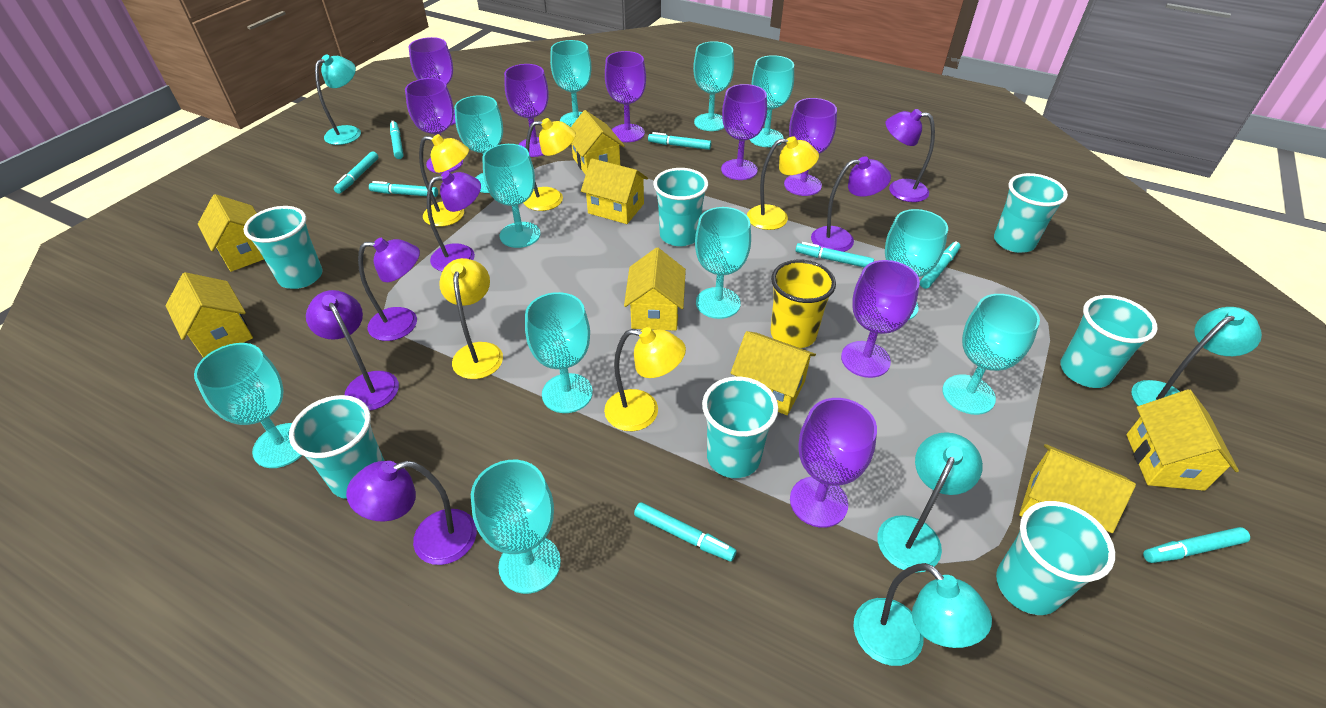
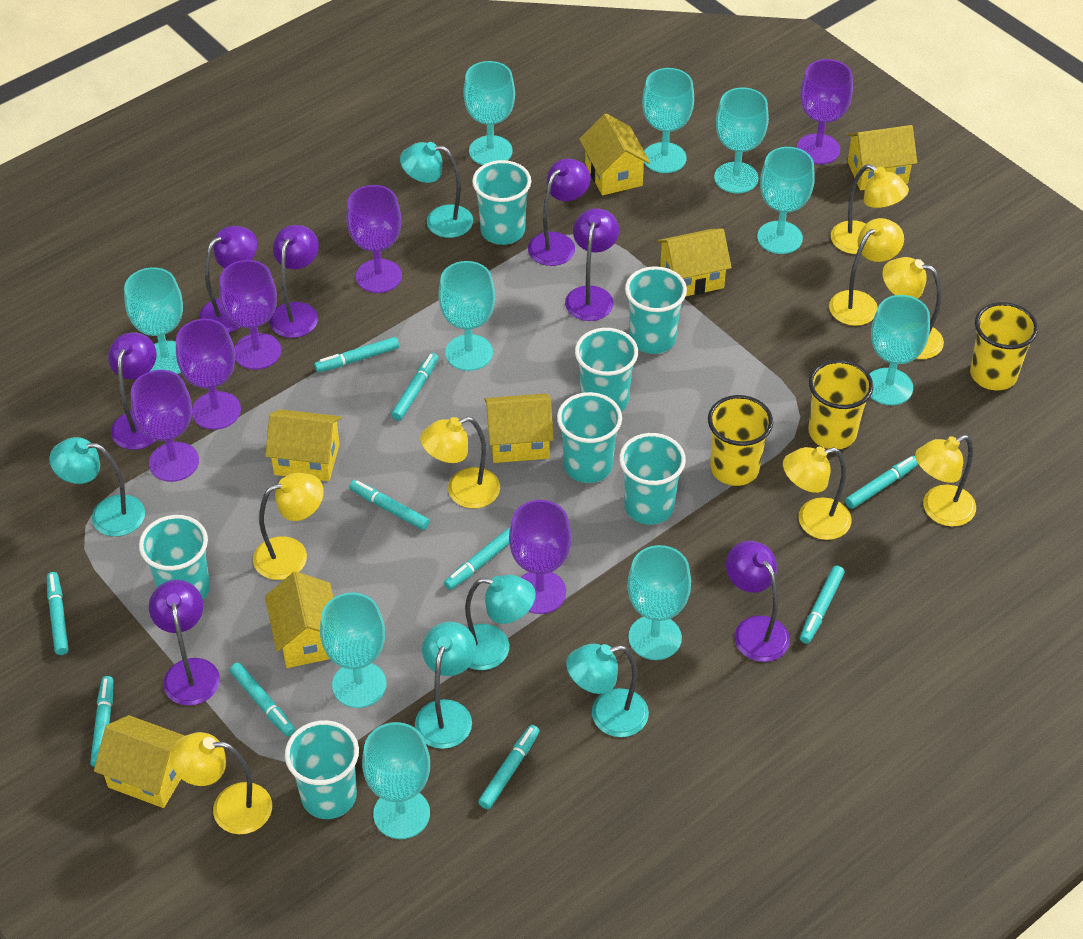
purple goblet: [405,78,463,173] [409,37,456,125] [504,64,549,157] [605,51,646,142] [721,84,767,180] [784,98,837,196] [790,398,877,528] [841,260,920,378] = 8 -> [131,370,199,482] [176,319,241,430] [219,260,281,370] [346,185,402,293] [509,500,571,614] [797,59,853,164] = 6
purple lamp: [306,290,399,411] [346,461,477,565] [358,238,420,341] [427,171,481,272] [811,156,891,252] [886,109,935,202] = 6 -> [108,332,157,450] [149,580,220,706] [199,226,257,333] [269,225,319,338] [528,158,591,266] [565,208,619,321] [726,541,790,662] = 7
turquoise goblet: [194,343,302,468] [454,95,503,193] [471,460,561,594] [482,144,541,248] [525,292,593,413] [550,40,591,127] [693,41,734,131] [695,207,751,319] [749,55,794,147] [885,209,948,320] [942,294,1040,415] = 11 -> [124,267,183,374] [320,593,386,708] [362,722,430,839] [438,261,495,371] [463,61,515,165] [627,545,691,660] [642,68,694,173] [714,88,769,193] [757,147,815,254] [869,295,930,405] = 10
turquoise lamp: [315,54,361,145] [853,563,992,666] [877,432,983,573] [1132,307,1262,406] = 4 -> [49,437,145,537] [400,142,473,238] [415,622,476,749] [465,575,536,670] [566,644,649,737] = 5
turquoise marker: [334,151,378,194] [369,181,438,197] [390,121,404,159] [634,502,737,562] [648,132,711,150] [796,242,874,268] [920,241,960,289] [1143,527,1250,563] = 8 -> [47,572,69,655] [90,676,113,767] [230,662,295,736] [314,337,399,372] [349,480,429,530] [391,353,438,421] [444,527,510,590] [478,725,540,809] [800,566,845,644] [845,456,918,509] = 10
yellow cup: [770,260,836,348] = 1 -> [708,395,773,486] [809,360,873,449] [970,302,1038,391] = 3
yellow house: [166,272,253,358] [198,194,264,272] [571,110,625,175] [581,158,648,224] [624,248,686,331] [730,331,816,415] [1019,444,1136,533] [1126,389,1239,491] = 8 -> [94,715,185,808] [265,409,342,481] [265,571,334,668] [485,393,554,463] [579,113,650,195] [657,229,732,296] [847,125,917,190] = 7
yellow lamp: [419,134,469,227] [439,258,503,379] [524,118,576,211] [604,327,686,431] [747,136,819,230] = 5 -> [170,732,272,834] [253,473,324,580] [420,417,500,508] [783,446,852,540] [829,218,904,326] [831,164,909,254] [882,257,944,359] [915,435,976,527] = 8

